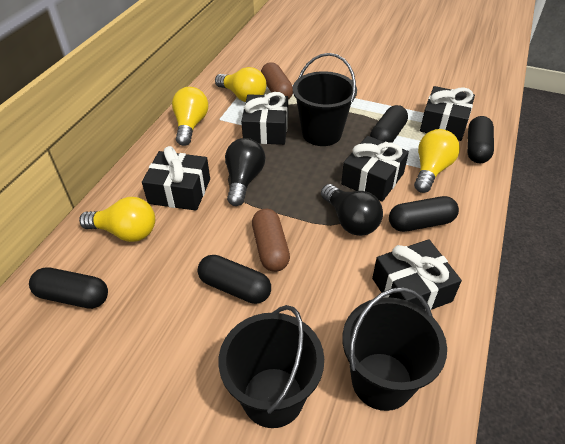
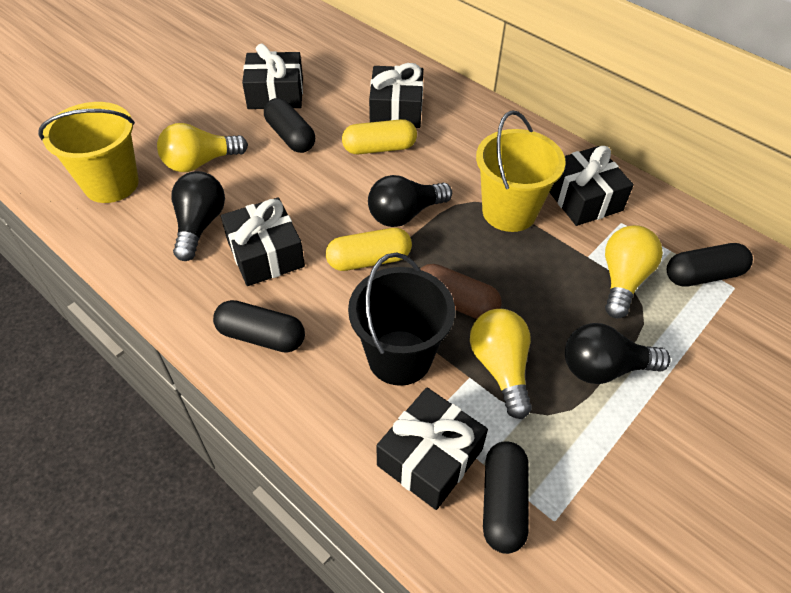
black bucket: [218,305,324,428] [293,53,357,146] [342,287,447,411] = 3 -> [348,253,455,386] = 1
black capsule: [29,267,108,309] [198,255,271,304] [370,105,408,143] [389,196,459,232] [467,116,494,163] = 5 -> [213,300,305,353] [264,98,315,153] [483,441,529,554] [667,243,753,287] = 4
black light bulb: [225,138,265,206] [321,184,383,236] = 2 -> [172,171,225,261] [368,175,452,227] [565,323,671,384] = 3
brown capsule: [252,209,290,272] [261,62,293,99] = 2 -> [420,264,502,319] = 1
yellow bucket: none = 0 -> [38,102,139,203] [476,110,566,232] = 2
yellow capsule: none = 0 -> [326,228,412,271] [342,119,417,154] = 2
yellow light bulb: [79,197,155,242] [172,87,208,146] [215,67,266,102] [414,129,460,193] = 4 -> [157,123,248,172] [470,309,532,419] [605,225,663,318] = 3

